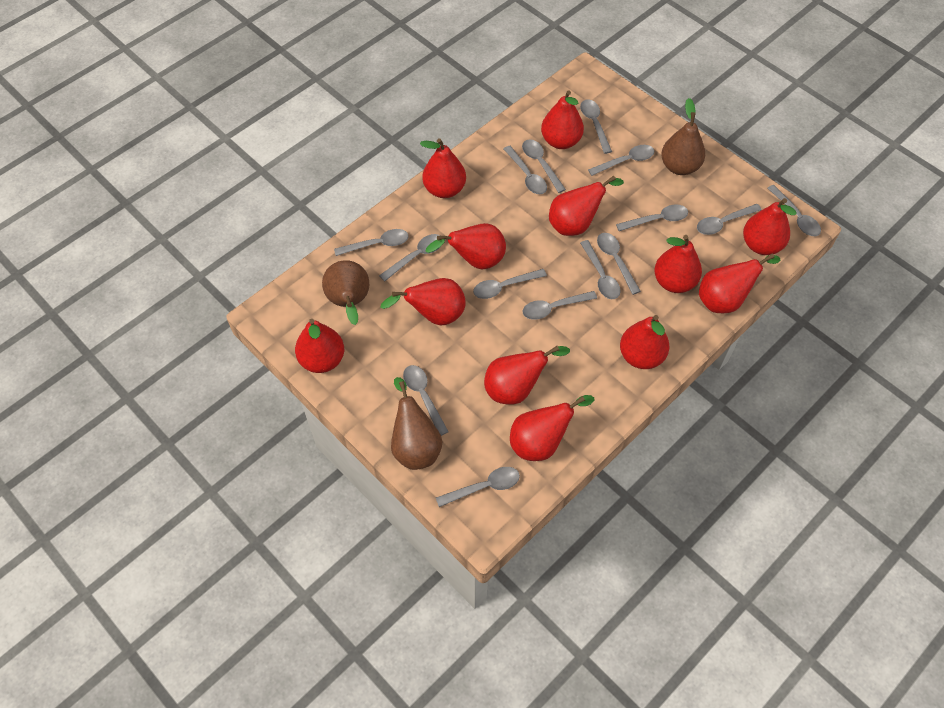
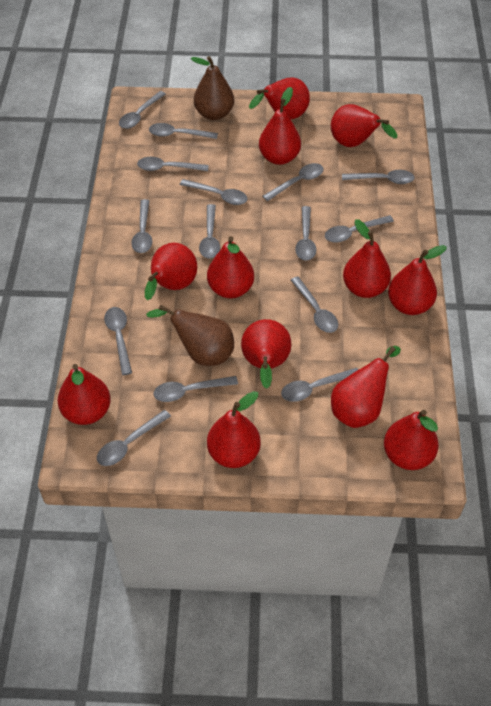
brown pear: [322,260,369,325] [391,377,442,470] [661,98,705,175] = 3 -> [146,305,234,366] [190,56,234,120] = 2

